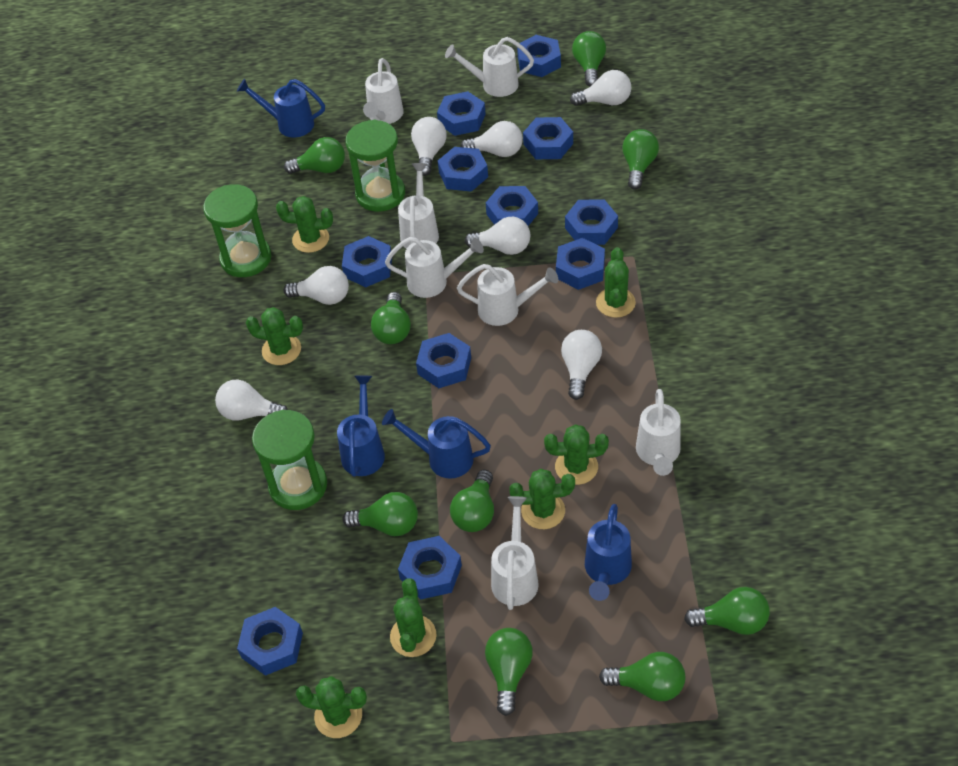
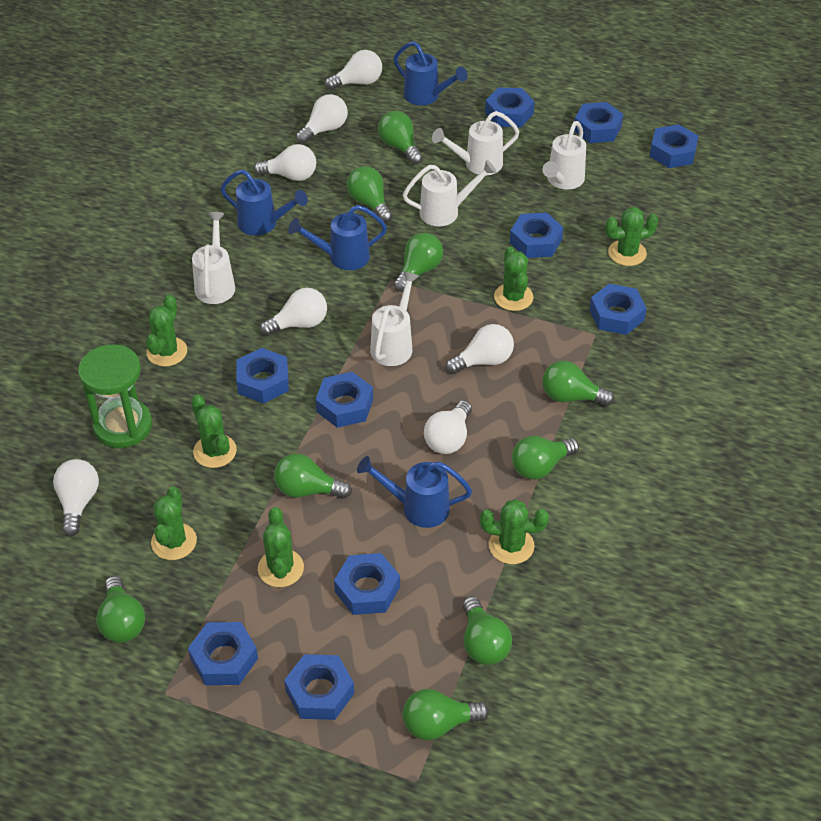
blue nut: [237,607,303,676] [342,236,392,287] [398,536,462,600] [416,333,471,388] [437,91,486,136] [438,147,488,192] [486,186,538,226] [517,35,561,77] [523,117,573,159] [556,238,605,290] [565,199,618,245] = 11 -> [188,622,258,685] [236,348,289,404] [284,654,354,720] [315,372,373,428] [334,553,400,615] [485,87,535,127] [510,212,563,258] [574,102,623,143] [589,284,646,335] [649,124,699,168] = 10
green hourglass: [203,184,271,277] [252,410,327,510] [345,120,405,212] = 3 -> [78,344,152,448] = 1
white watering can: [363,58,404,124] [385,237,484,298] [398,163,439,249] [445,37,534,97] [457,264,558,326] [491,496,539,610] [636,389,681,476] = 7 -> [192,212,235,304] [370,271,419,366] [403,160,497,226] [432,111,519,175] [542,121,586,190] = 5

